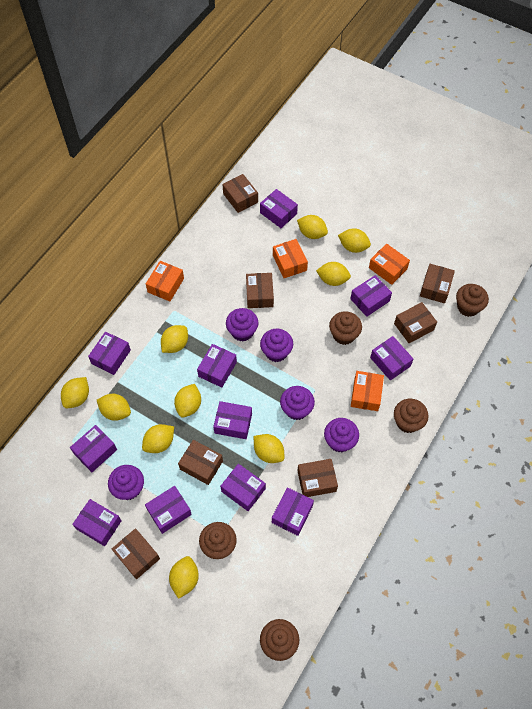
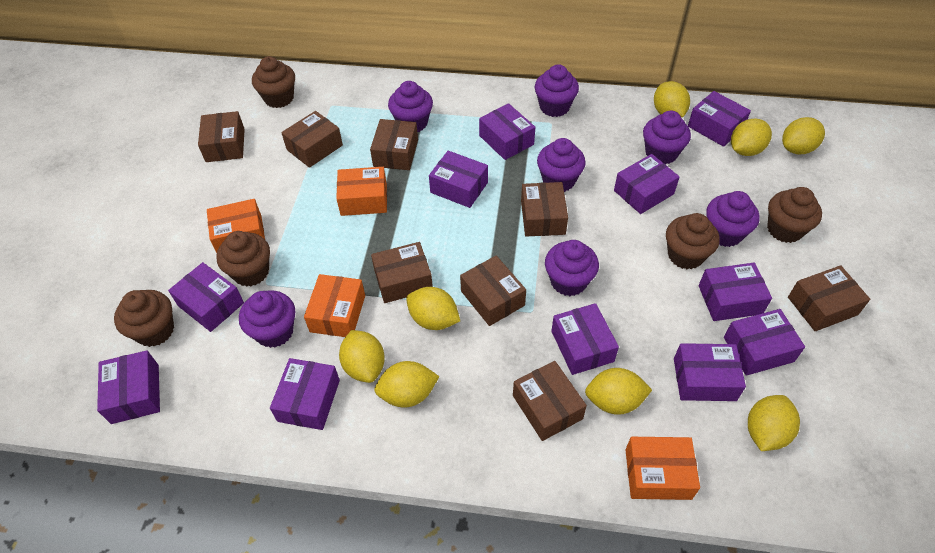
brown box: [112,528,160,579] [178,440,223,485] [222,174,258,213] [246,273,274,308] [297,459,338,497] [394,302,437,343] [420,264,455,303] = 7 -> [198,111,245,162] [281,111,343,168] [370,119,418,170] [371,242,433,303] [460,256,526,326] [513,361,587,441] [521,182,568,237] [788,265,870,331] = 8
purple cupcake: [108,465,144,500] [226,308,259,341] [260,329,293,362] [280,386,315,420] [324,418,359,452] = 5 -> [239,290,295,348] [388,81,433,132] [535,64,579,117] [537,138,586,192] [545,240,599,296] [643,111,691,164] [706,191,759,247] = 7
yellow lemon: [61,377,89,408] [97,394,131,421] [142,424,174,453] [161,325,188,353] [169,556,199,599] [174,384,201,417] [254,434,284,463] [297,215,328,239] [316,262,351,286] [338,228,371,253] = 10 -> [339,330,385,383] [374,361,440,407] [406,287,460,330] [585,368,652,415] [654,81,690,118] [731,118,772,156] [748,395,800,451] [782,117,825,154] = 8

